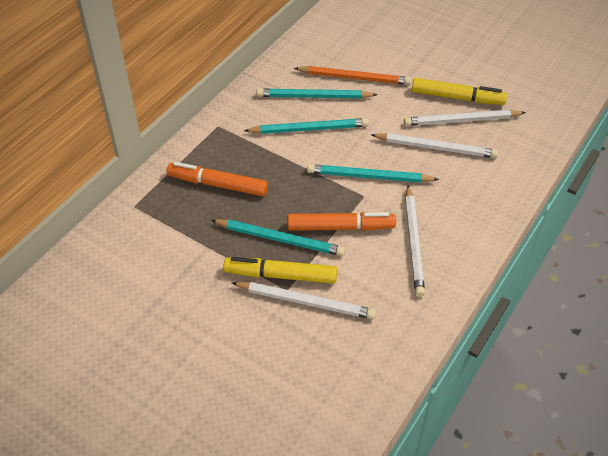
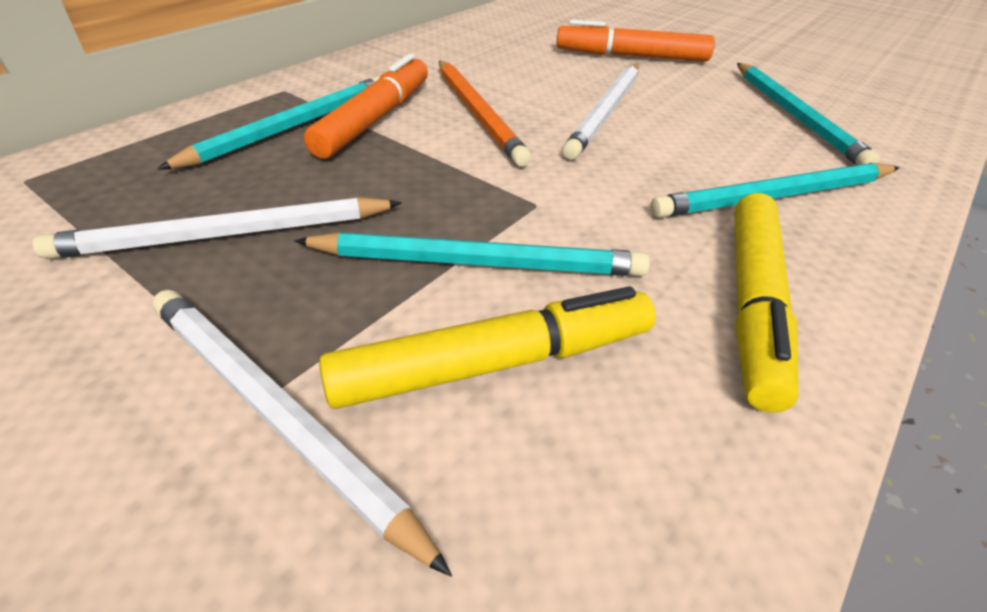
white pencil: [232,282,376,319] [371,133,498,158] [404,110,526,126] [405,185,425,297] = 4 -> [33,197,402,259] [152,290,452,577] [562,64,639,159] = 3

